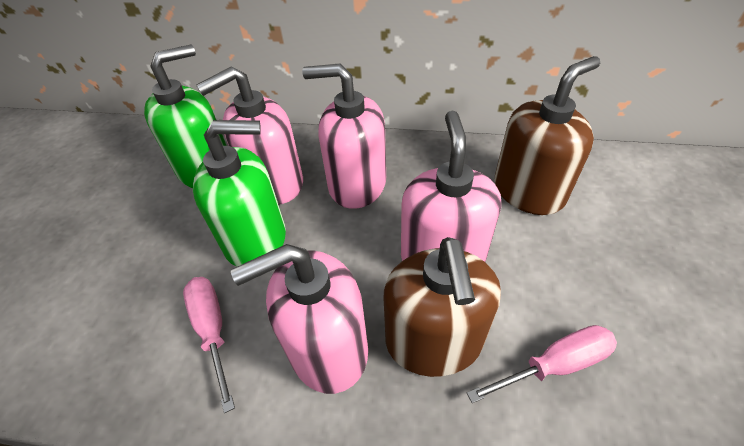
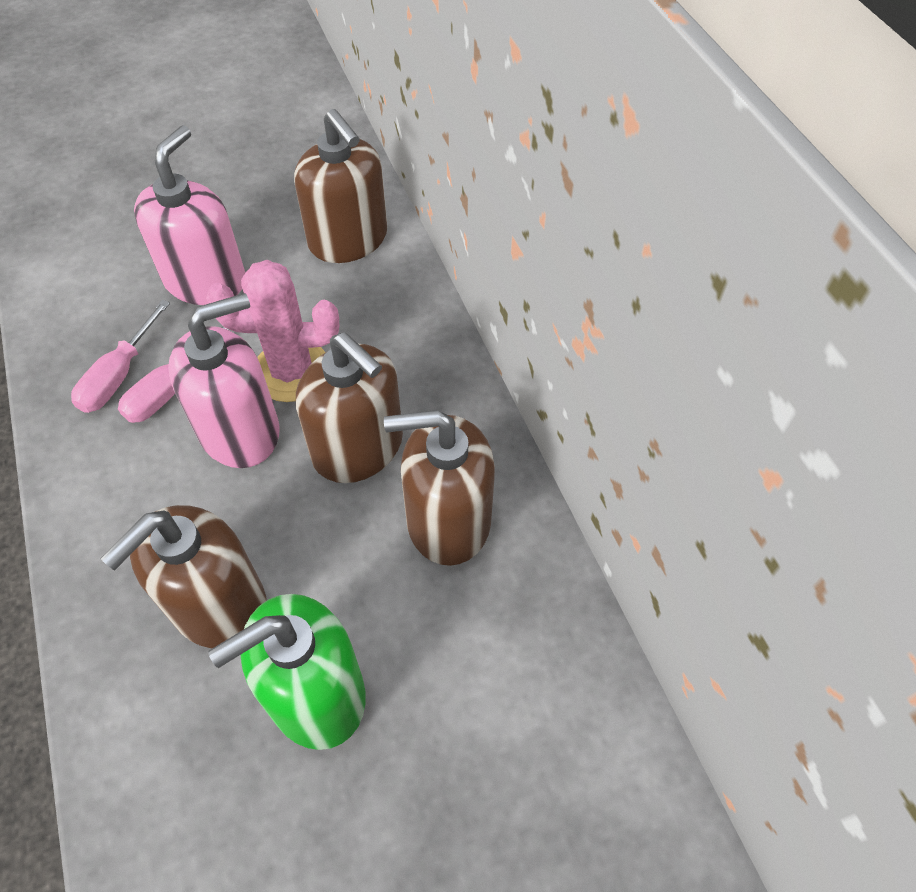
brown soap dispenser: [384,237,501,377] [495,56,600,215] = 2 -> [101,505,267,648] [294,109,387,263] [296,332,403,483] [384,410,495,566] = 4
green soap dispenser: [144,44,227,188] [193,120,286,267] = 2 -> [208,594,366,750] = 1
pink cactus: none = 0 -> [206,260,339,402] = 1
pink soap dispenser: [196,67,303,205] [231,244,368,394] [302,63,386,209] [401,111,501,262] = 4 -> [134,125,245,305] [168,293,280,468] = 2

